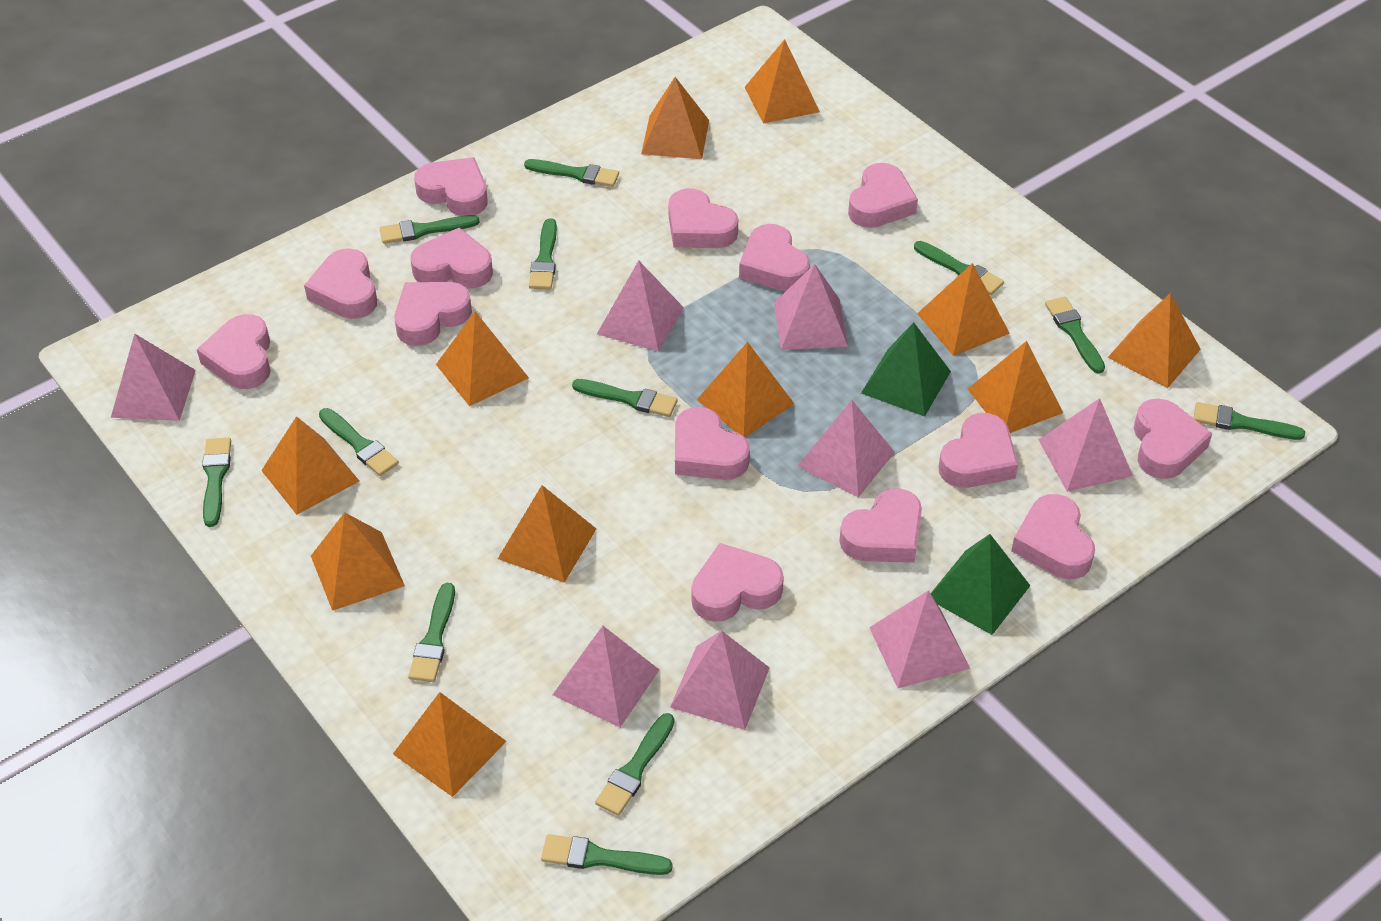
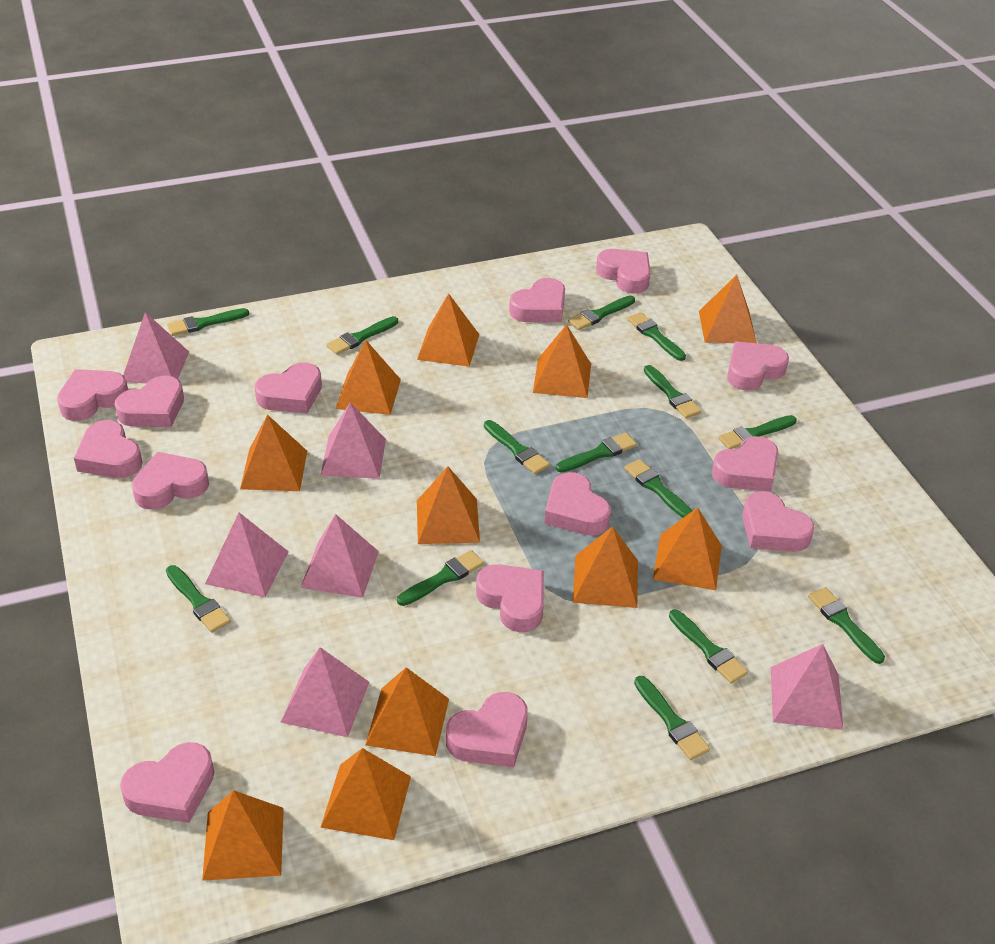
green brush: [202,438,231,527] [319,408,399,476] [379,215,480,244] [408,583,455,682] [524,159,619,187] [529,218,557,289] [541,834,673,875] [572,379,677,417] [595,713,675,816] [914,241,1004,295] [1045,297,1105,374] [1194,402,1305,440] = 12 -> [166,565,231,633] [167,308,249,336] [326,316,398,355] [397,550,484,606] [484,420,550,474] [556,433,637,473] [568,296,635,330] [624,459,692,518] [627,312,686,361] [634,676,710,760] [644,365,701,418] [669,609,748,684] [718,415,797,449] [808,587,885,664] = 14
green pyramid: [861,322,951,417] [931,534,1031,635] = 2 -> none = 0
pink pyramid: [111,334,196,421] [553,626,660,727] [597,261,684,352] [670,630,770,730] [774,264,848,350] [797,400,895,497] [869,590,970,688] [1039,398,1133,492] = 8 -> [123,312,189,384] [205,513,289,597] [281,647,369,737] [300,514,379,598] [320,402,386,479] [771,644,843,730] = 6

